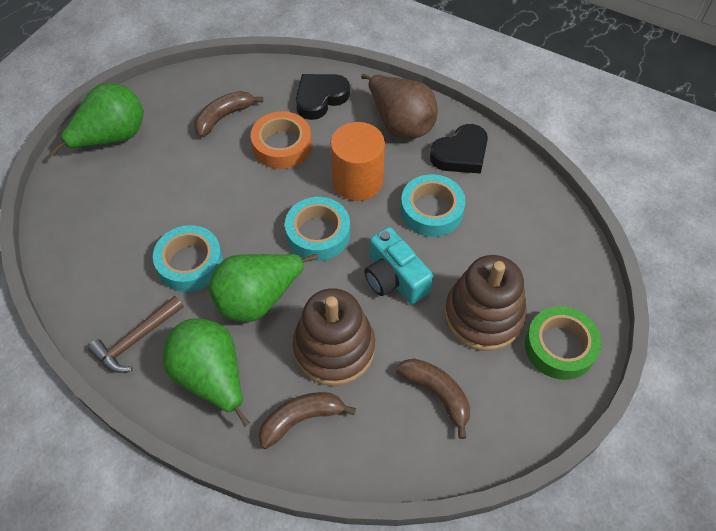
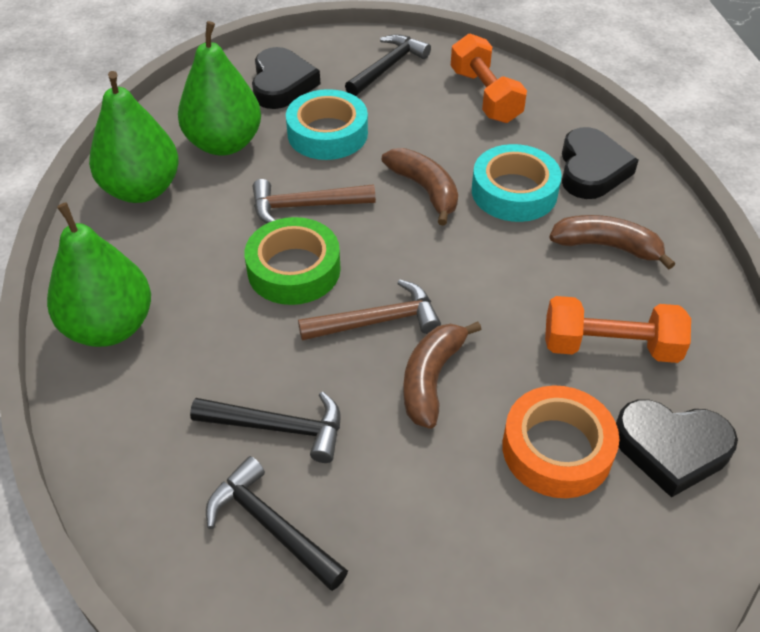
black hammer: none = 0 -> [190,391,340,463] [206,456,348,591] [345,34,431,96] = 3
black heart: [296,74,350,120] [430,124,488,173] = 2 -> [252,47,320,109] [562,127,638,199] [616,399,738,498] = 3
brown hammer: [88,296,184,373] = 1 -> [253,179,376,223] [298,280,441,341] = 2
brown pear: [361,74,438,139] = 1 -> none = 0
brown stacking toy: [292,288,375,386] [444,255,527,351] = 2 -> none = 0
orange cylinder: [330,122,385,201] = 1 -> none = 0
orange dumbbell: none = 0 -> [451,34,527,123] [545,296,691,363] = 2
turquoise camera: [364,227,433,304] = 1 -> none = 0
turquoise tape: [153,225,223,292] [285,197,350,261] [401,174,466,237] = 3 -> [286,89,368,160] [472,144,562,222] = 2

